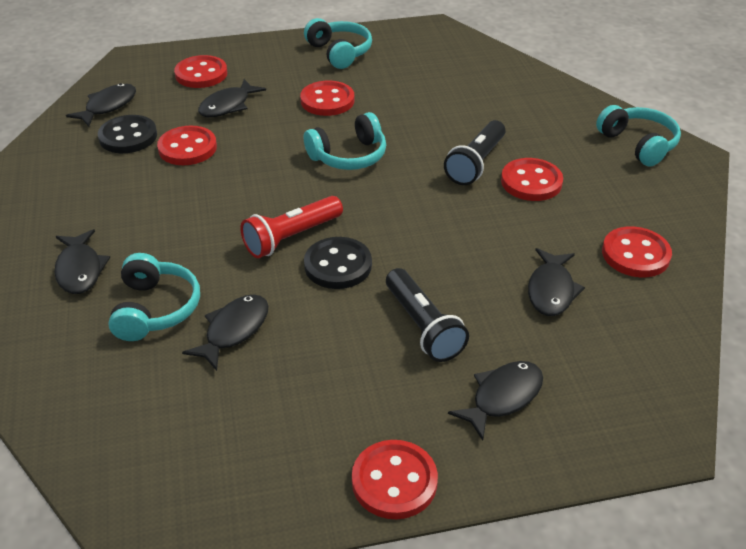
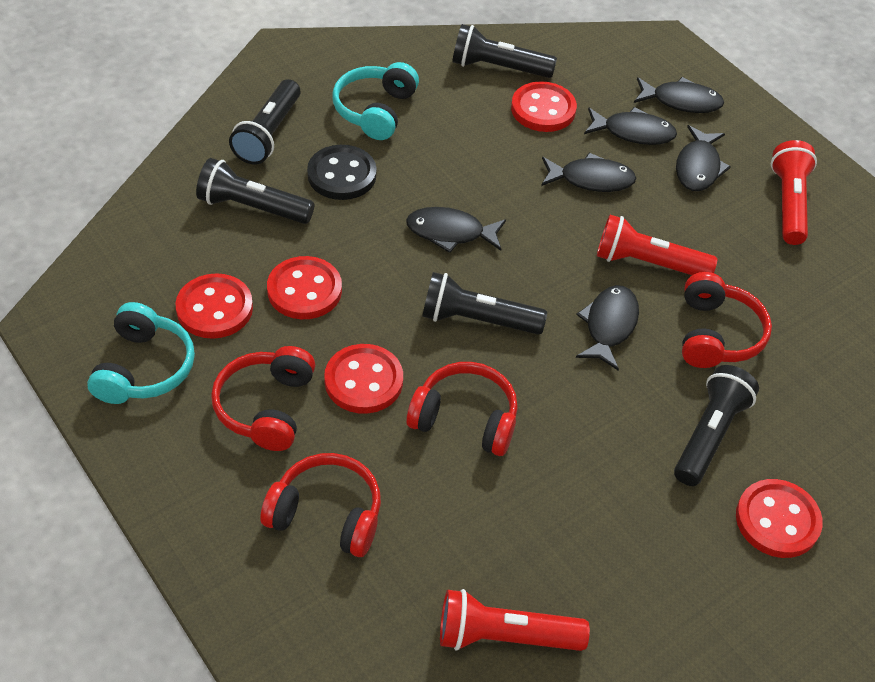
black button: [98,115,157,153] [304,237,372,289] = 2 -> [307,145,377,200] = 1
black flashlight: [386,268,469,362] [444,120,505,185] = 2 -> [196,158,315,224] [229,79,301,165] [422,272,547,335] [452,24,557,78] [674,365,759,486] = 5
red button: [157,126,217,165] [174,55,227,88] [300,81,354,116] [352,440,438,519] [501,158,563,201] [602,226,672,277] = 6 -> [175,273,253,339] [267,256,342,319] [324,344,403,414] [511,81,577,132] [736,479,823,558] = 5
red flashlight: [240,196,343,258] = 1 -> [440,589,590,651] [597,215,717,275] [771,140,817,245] = 3
red headphones: none = 0 -> [211,346,315,451] [261,453,381,557] [406,362,518,456] [682,272,772,368] = 4
turquoise headphones: [108,253,200,341] [304,18,372,69] [304,112,386,170] [596,105,681,167] = 4 -> [87,302,195,404] [332,62,419,140] = 2

